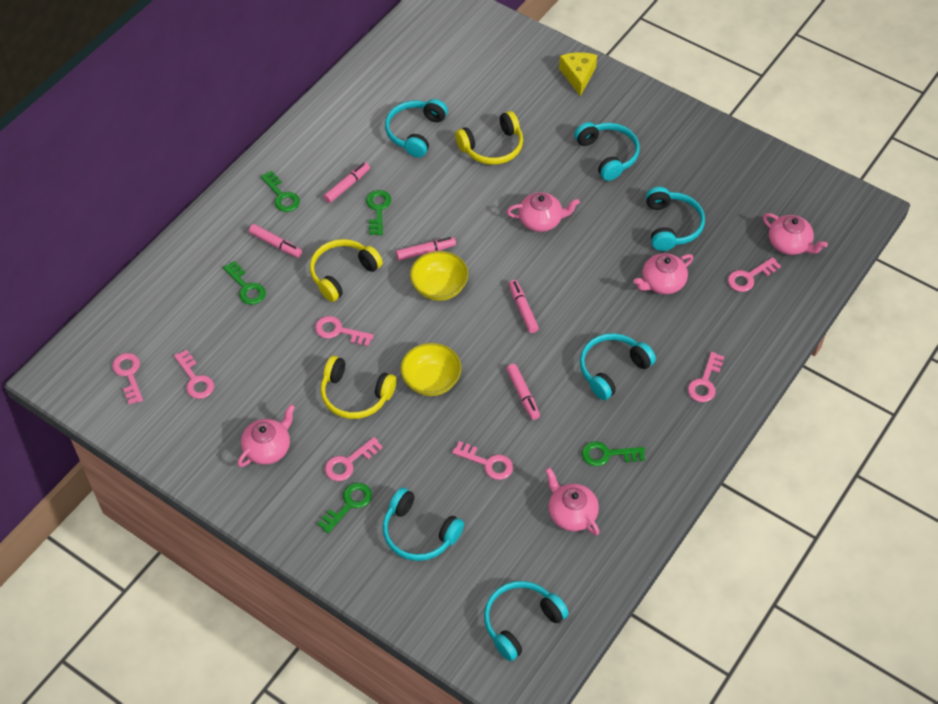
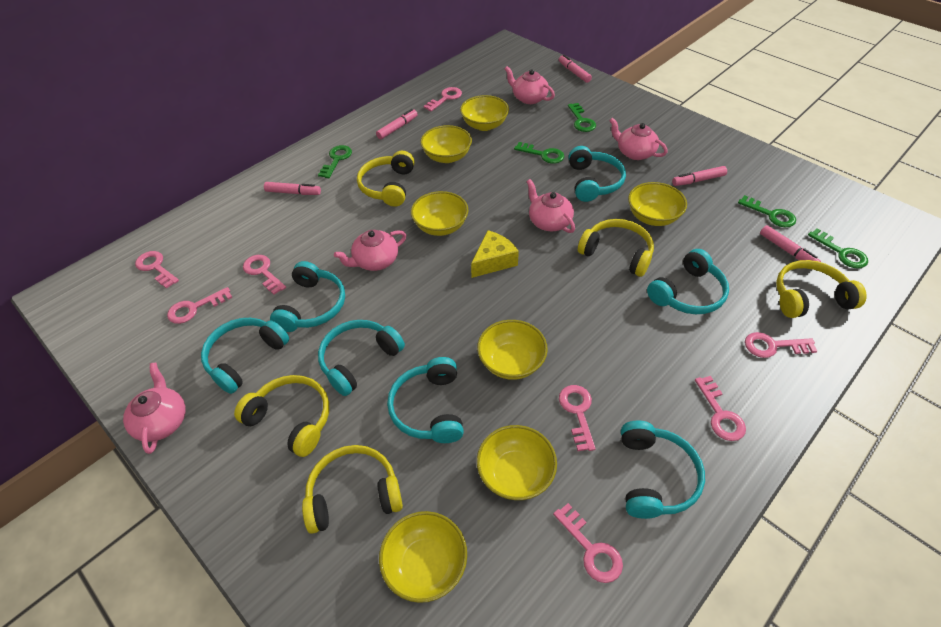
pink key: [112,353,143,405] [174,350,214,399] [315,316,374,346] [325,437,383,481] [452,441,513,480] [688,352,724,402] [728,257,781,292] = 7 -> [135,251,179,289] [167,287,233,324] [243,255,286,295] [423,87,462,111] [553,503,623,583] [559,385,596,451] [695,376,746,441] [745,332,817,358] = 8
turquoise headphones: [383,488,464,561] [385,99,448,158] [484,581,569,661] [574,122,640,181] [580,333,656,400] [646,187,705,251] = 6 -> [201,318,289,394] [270,261,345,332] [318,320,405,396] [387,357,464,443] [568,146,626,202] [621,421,705,519] [647,249,729,314] = 7
yellow bowl: [400,343,462,396] [410,251,468,301] = 2 -> [379,511,467,603] [411,191,469,236] [420,125,472,163] [460,95,509,131] [477,320,548,380] [477,425,557,500] [628,182,687,226] = 7
yellow headphones: [310,239,383,302] [321,356,396,419] [455,111,523,165] = 3 -> [234,375,329,457] [302,445,403,534] [357,151,415,207] [578,219,654,277] [776,260,867,318] = 5

